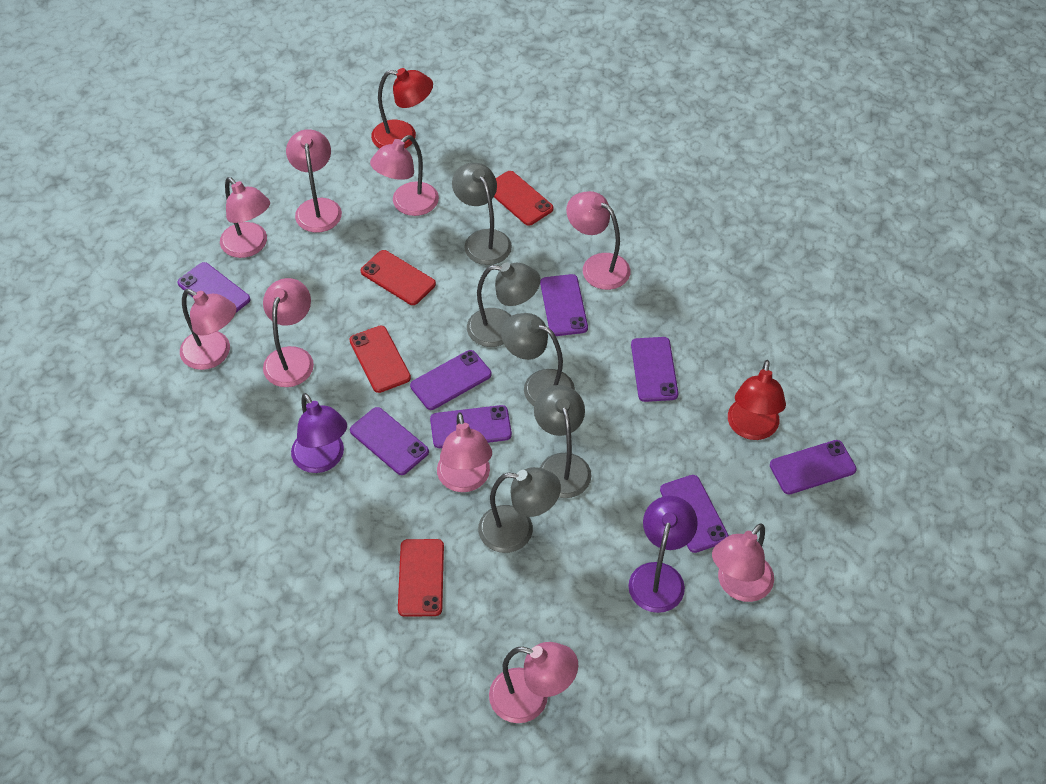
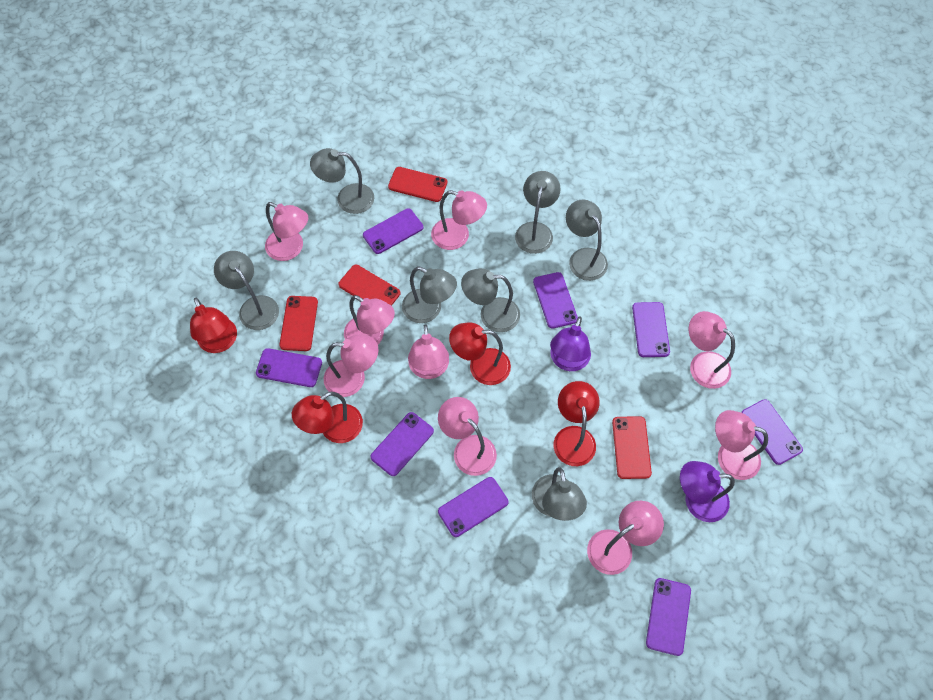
grey lamp: [452,163,512,265] [467,263,540,347] [478,467,561,553] [501,313,575,406] [534,385,591,498] = 5 -> [214,251,279,330] [310,148,374,214] [402,266,457,323] [461,268,520,332] [515,171,561,254] [532,467,587,521] [566,200,608,281] = 7
red lamp: [371,68,433,149] [728,360,786,440] = 2 -> [190,298,237,353] [292,392,363,443] [449,322,511,385] [554,381,600,466] = 4

